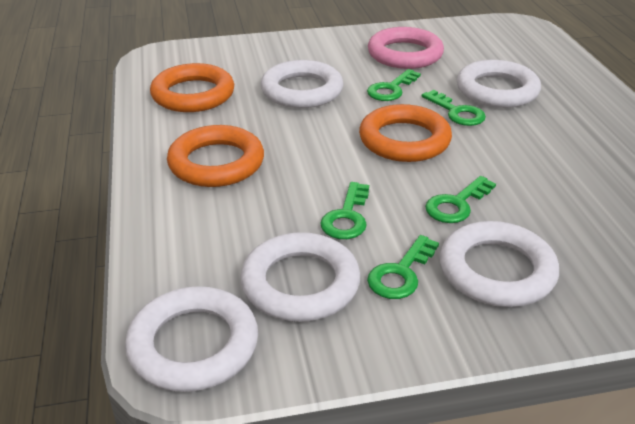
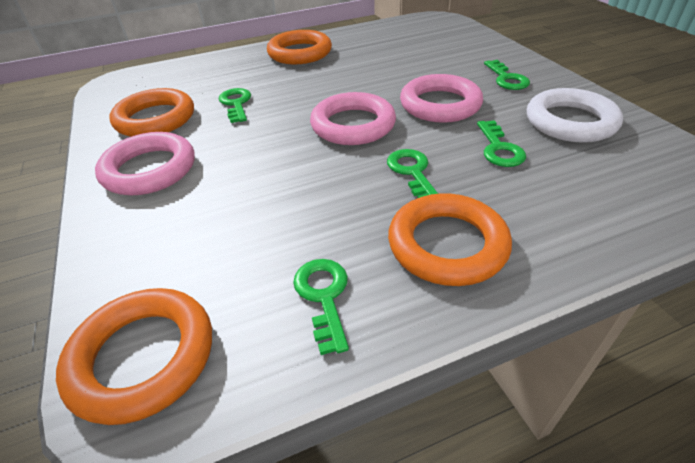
orange ring: [150,63,234,112] [167,125,264,187] [359,104,452,162] = 3 -> [56,288,212,425] [110,88,194,137] [267,30,332,64] [388,193,512,286] = 4
pink ring: [368,27,444,69] = 1 -> [95,132,195,195] [310,92,396,145] [400,74,483,123] = 3
white ring: [125,286,258,392] [241,232,361,322] [261,60,343,108] [440,221,559,307] [457,60,541,108] = 5 -> [527,88,623,143] = 1

